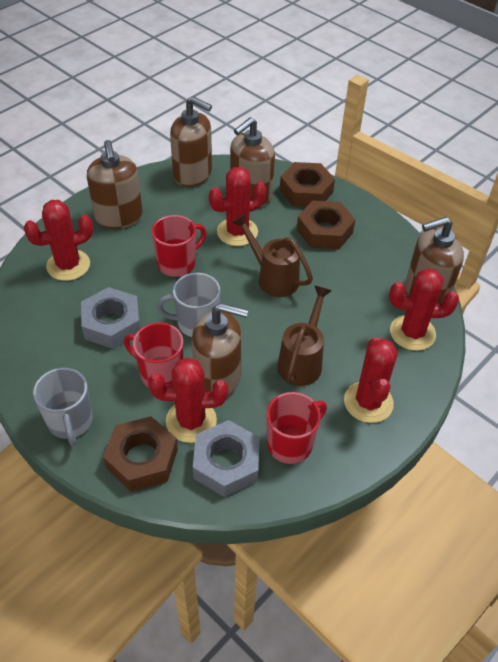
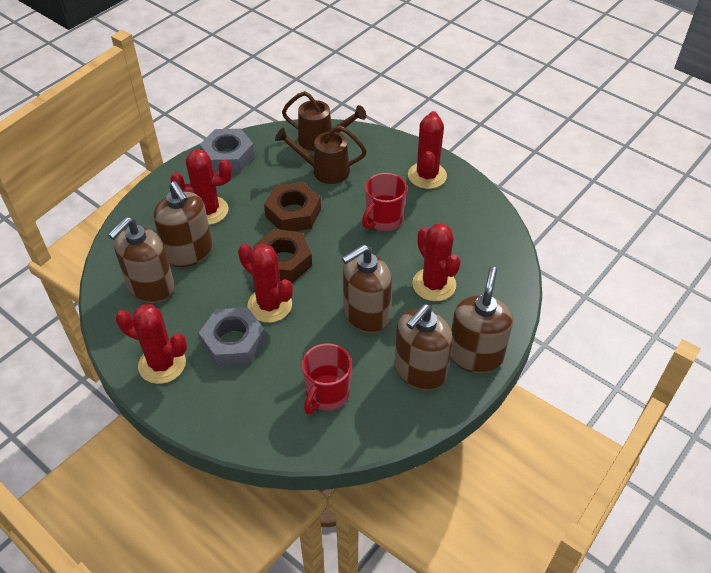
brown nut: [103,416,178,491] [280,162,335,207] [297,200,355,249] = 3 -> [253,229,312,283] [264,182,321,231] = 2
grey mug: [33,368,93,446] [157,273,220,337] = 2 -> none = 0
red mug: [124,322,183,387] [152,215,206,277] [267,392,327,464] = 3 -> [302,343,352,414] [362,173,407,231] = 2

